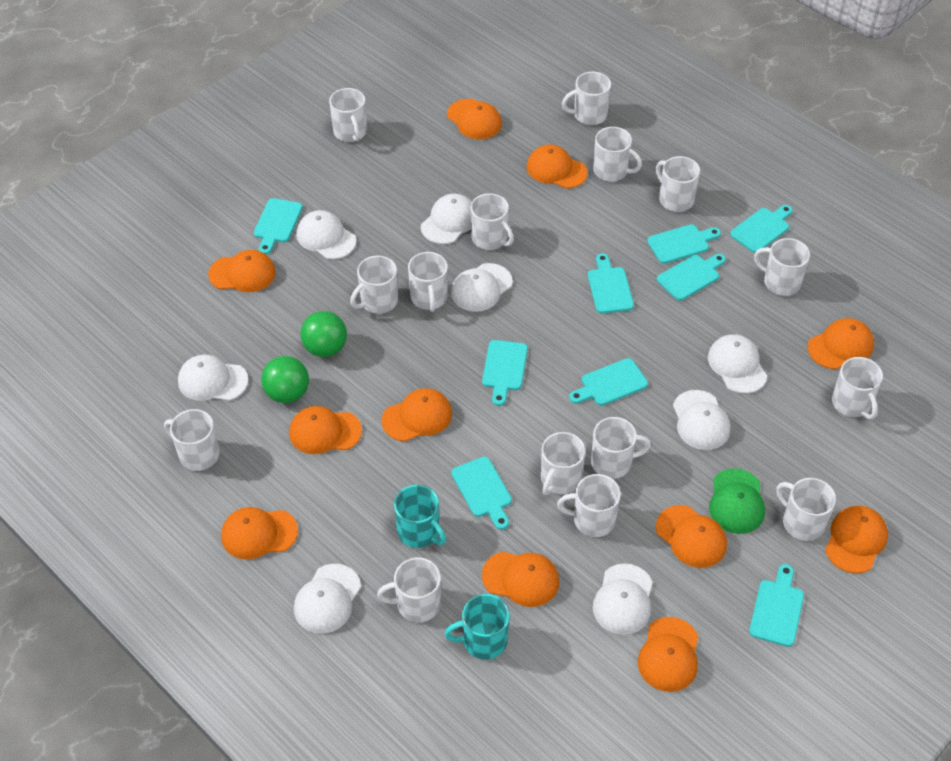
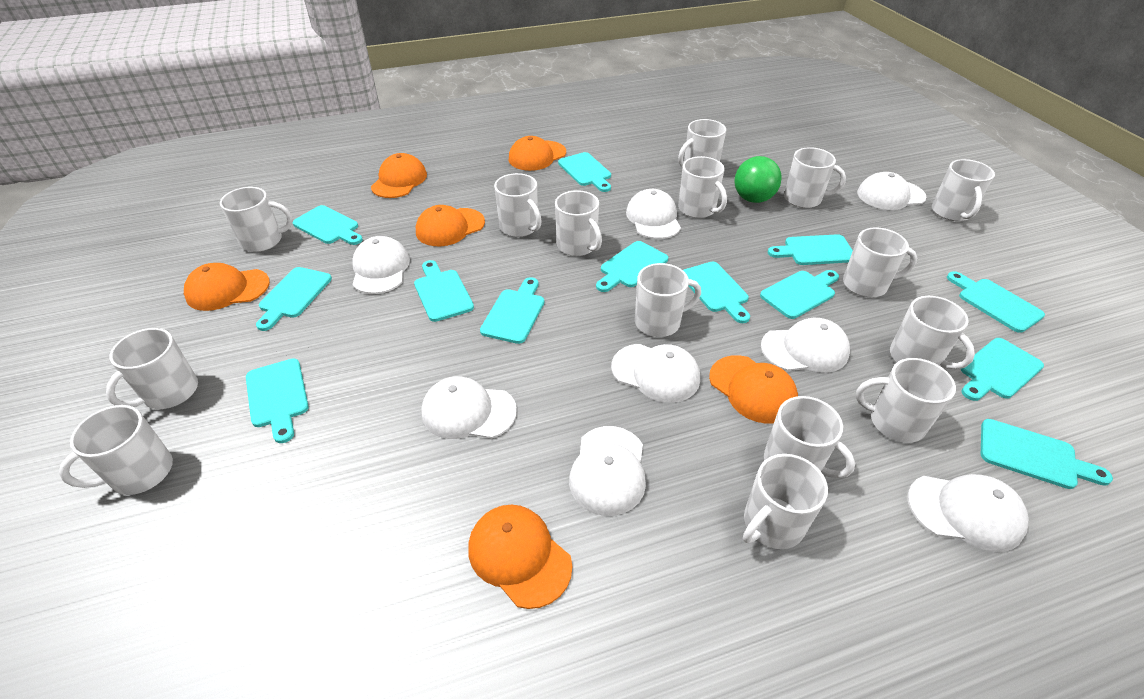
green ball: [261,356,309,403] [300,311,347,357] = 2 -> [734,156,782,203] = 1
green cap: [709,468,765,534] = 1 -> none = 0
orange cap: [208,250,276,292] [221,507,298,559] [289,406,362,454] [382,388,452,442] [447,99,502,139] [482,551,559,607] [527,144,588,189] [638,617,698,692] [656,505,727,568] [808,318,874,369] [825,506,888,573] = 11 -> [184,263,270,311] [371,153,427,198] [416,205,485,246] [468,505,572,609] [509,136,566,171] [709,355,798,424] = 6
turquoise cutting board: [254,198,303,255] [451,457,512,530] [482,340,528,406] [569,358,648,406] [588,253,634,314] [647,224,721,264] [657,254,726,301] [730,205,793,253] [749,564,804,647] = 9 -> [246,359,309,443] [256,267,332,331] [293,205,363,245] [414,260,474,322] [480,277,544,344] [558,152,611,192] [596,241,668,292] [683,261,750,323] [760,270,839,319] [768,234,853,265] [947,271,1045,333] [961,338,1044,401] [981,419,1113,489] = 13
turquoise mug: [394,485,446,548] [444,594,510,660] = 2 -> none = 0

